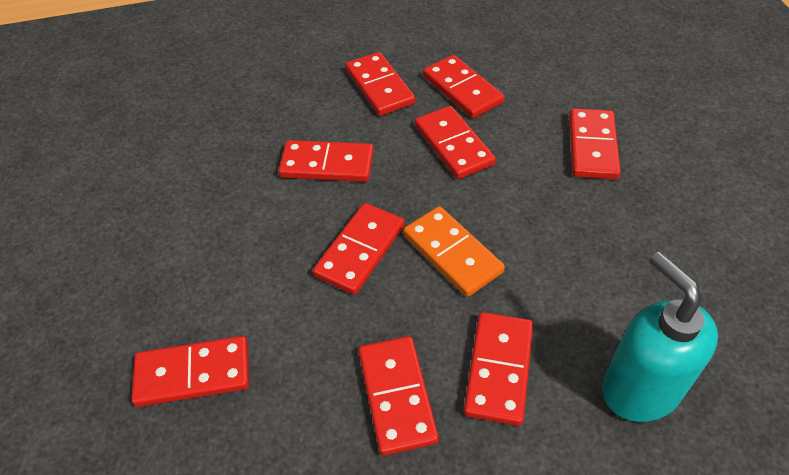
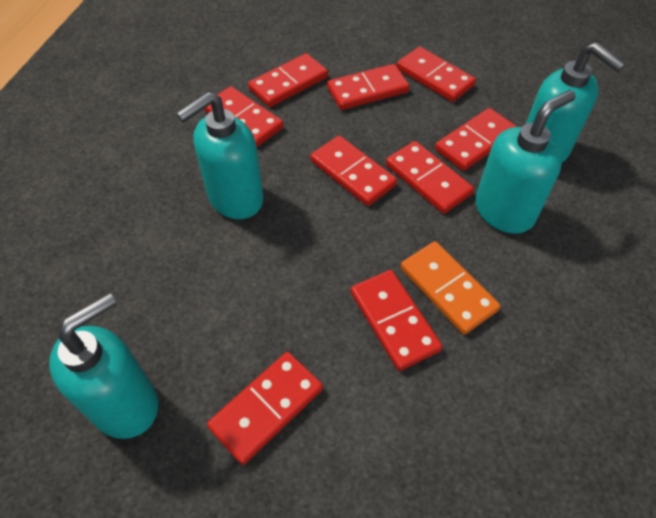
turquoise soap dispenser: [602,252,718,422] = 1 -> [49,293,158,439] [176,92,263,219] [475,90,576,234] [526,42,626,163] = 4

